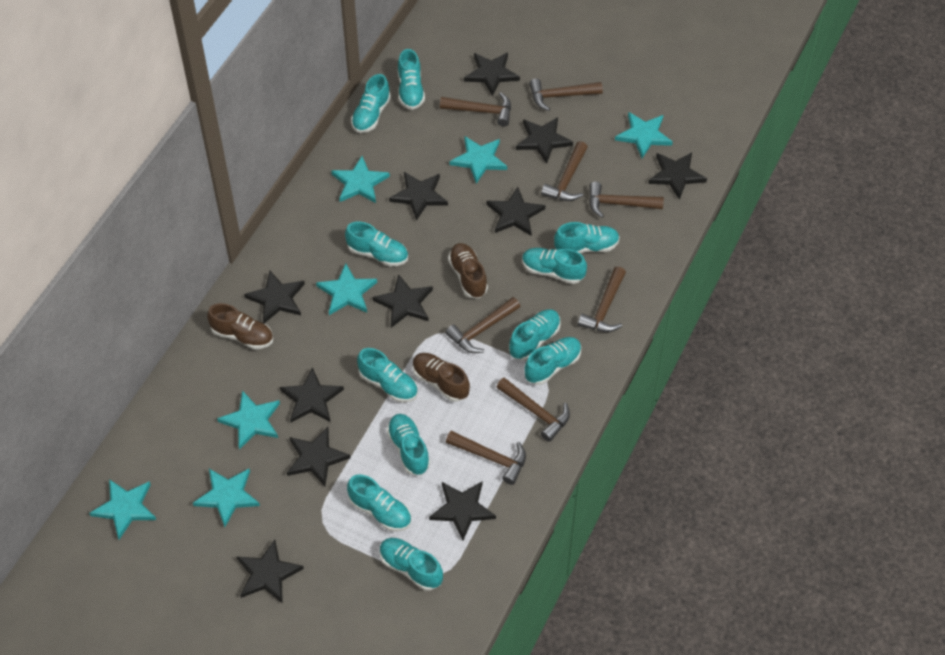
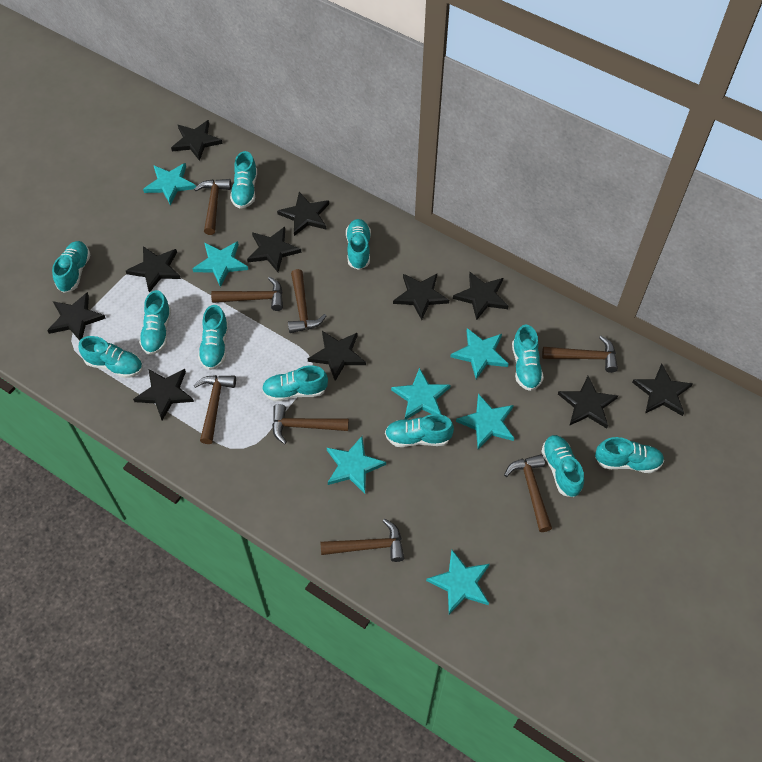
brown shoe: [207,303,273,349] [412,353,470,402] [448,243,488,298] = 3 -> none = 0

